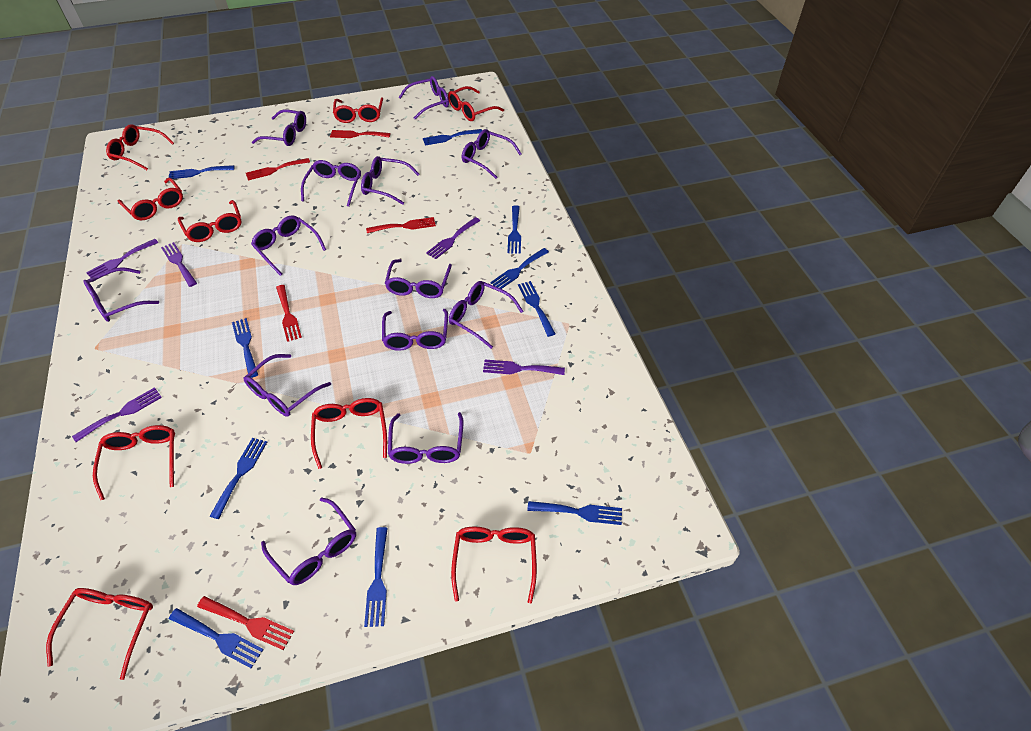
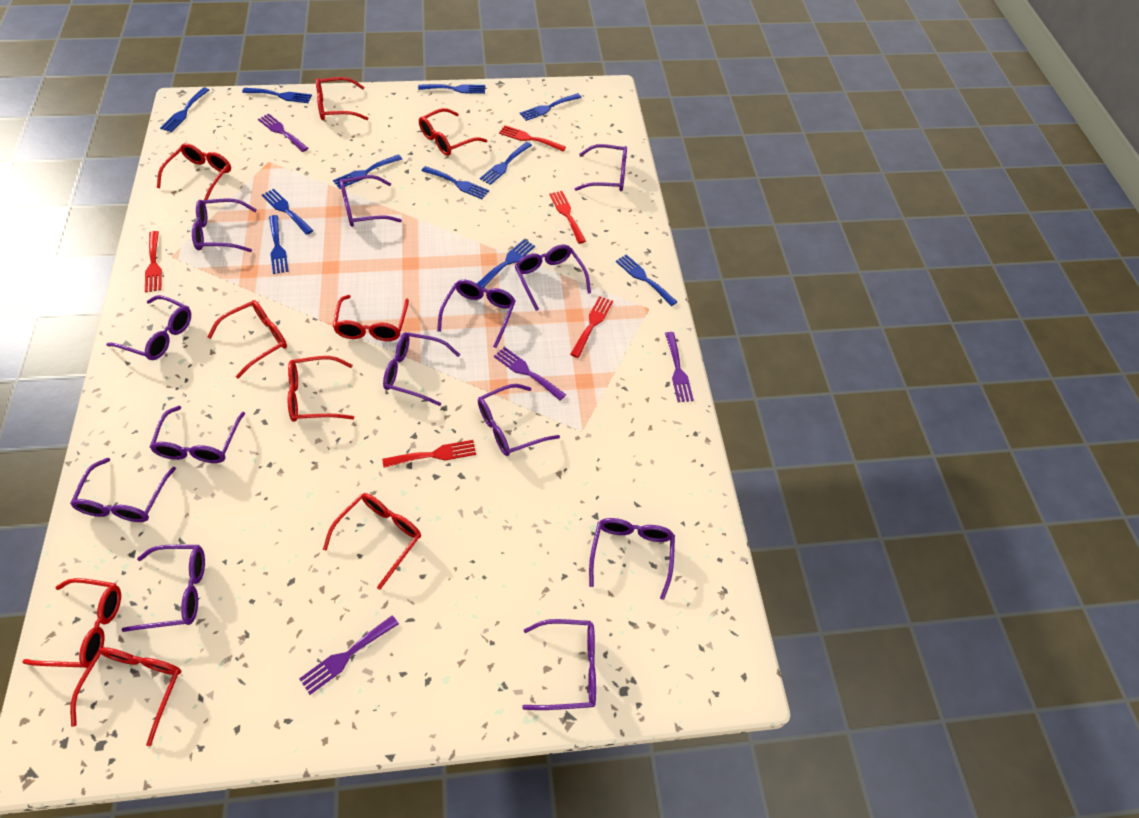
blue fork: [168,165,234,179] [169,608,264,668] [209,438,267,519] [232,318,258,378] [364,527,388,627] [423,129,482,146] [490,248,549,289] [508,205,521,254] [518,281,555,337] [527,501,622,525] = 10 -> [160,87,209,132] [242,88,312,103] [262,189,313,235] [269,215,289,274] [333,154,402,189] [418,84,485,94] [421,166,489,199] [477,239,535,288] [480,142,532,185] [520,93,582,121] [616,254,677,306] = 11
purple fork: [72,387,162,442] [86,239,158,278] [161,242,197,287] [426,217,480,259] [483,360,565,375] = 5 -> [258,113,308,152] [299,615,399,695] [494,347,566,401] [665,332,694,402] = 4

